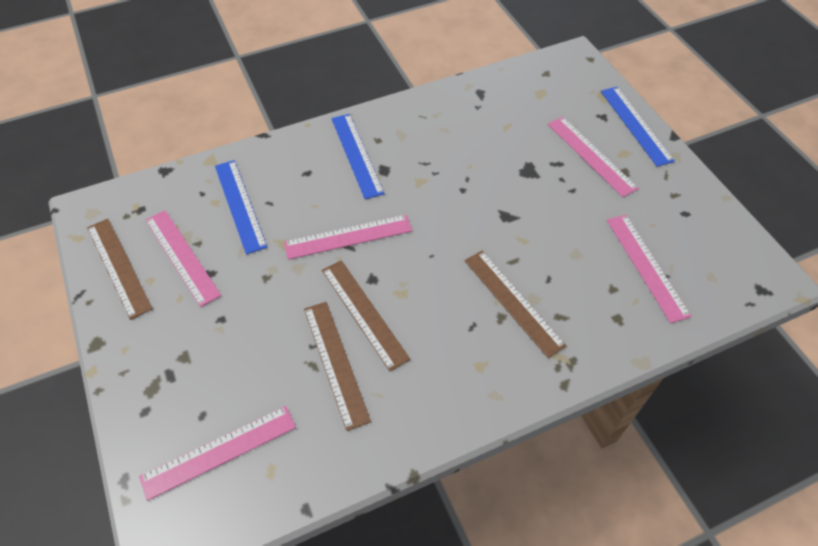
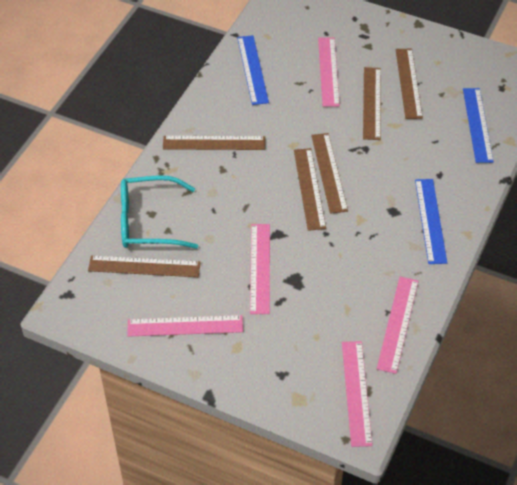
brown ruler: [87,219,153,320] [304,302,371,431] [322,260,411,371] [464,250,567,358] = 4 -> [88,255,201,277] [163,136,265,150] [294,148,326,231] [311,133,348,214] [363,67,381,140] [396,49,423,119] = 6
turquoise glasses: none = 0 -> [121,176,198,249] = 1

